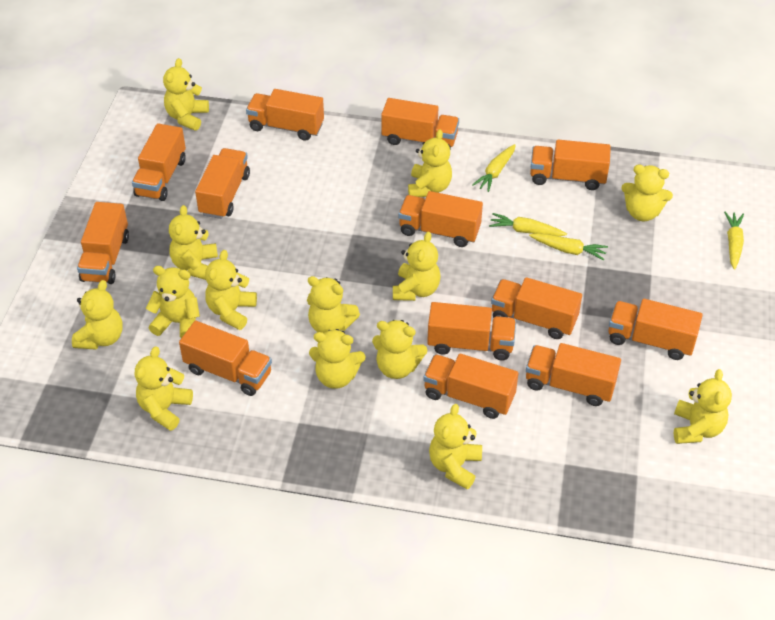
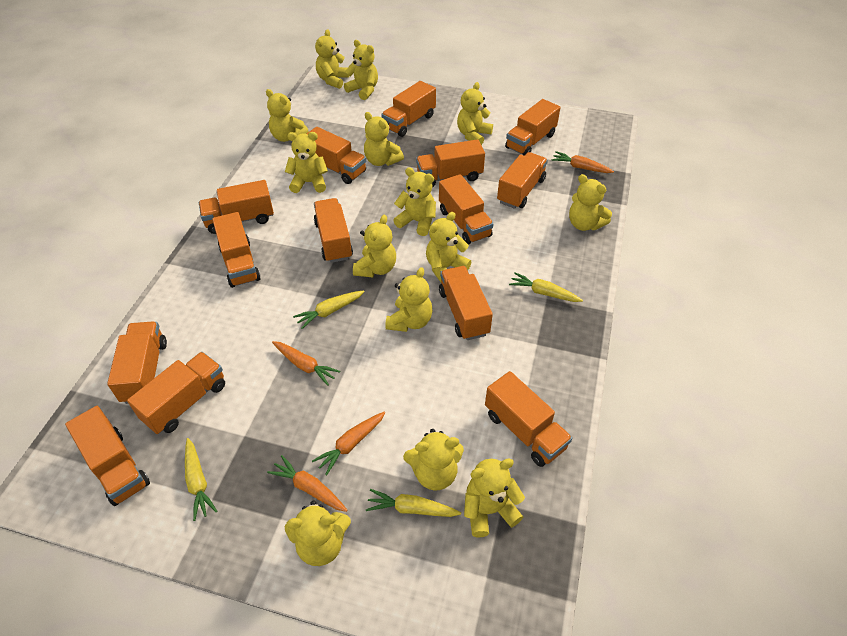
orange carrot: none = 0 -> [267,455,347,512] [272,341,340,386] [312,411,386,475] [551,151,614,173] = 4
orange truck: [77,202,129,284] [132,123,186,201] [179,321,272,396] [195,148,250,219] [246,89,324,141] [381,98,459,149] [398,191,483,247] [423,354,518,419] [427,302,516,360] [491,277,582,339] [526,343,621,406] [530,140,611,190] [608,299,703,360] = 13 -> [65,406,150,506] [107,321,167,404] [127,352,225,434] [199,180,274,234] [212,212,260,288] [307,127,366,184] [314,198,353,263] [381,81,436,137] [416,139,485,188] [439,174,493,245] [439,266,493,340] [485,371,572,467] [497,152,548,209] [505,99,561,156] = 14

